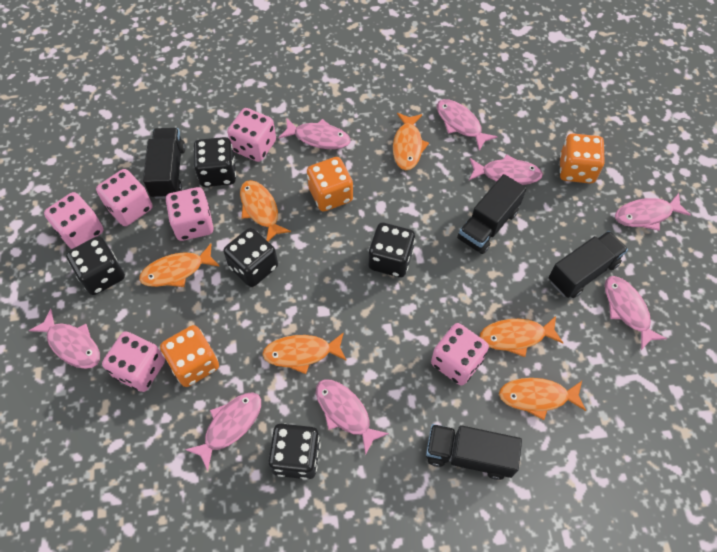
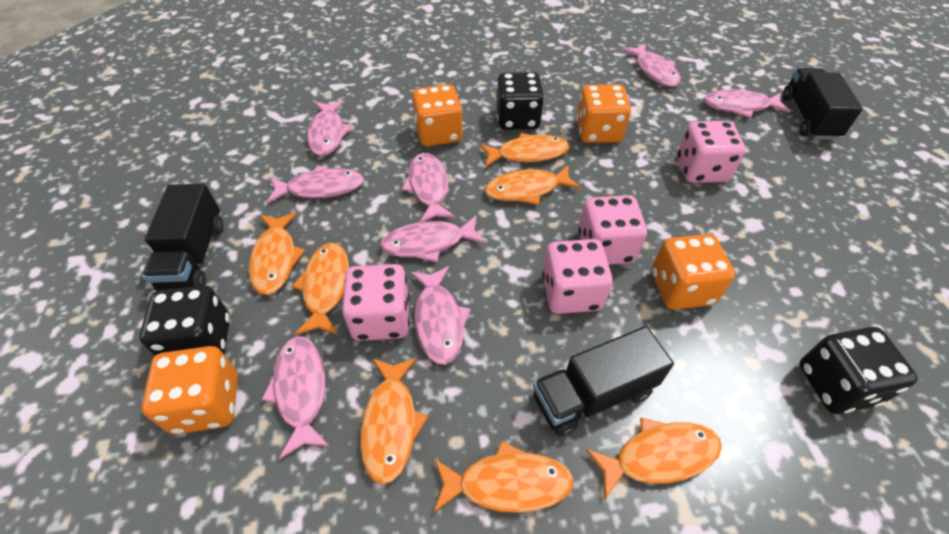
black dice: [66,236,125,295] [193,137,236,187] [223,228,278,287] [268,424,320,480] [369,223,415,278] = 5 -> [139,286,230,356] [496,72,544,130] [800,327,918,414] = 3
black truck: [143,128,186,199] [426,424,522,480] [457,174,526,254] [549,231,628,298] = 4 -> [142,184,224,291] [533,326,674,437] [782,68,863,140] = 3
orange dice: [160,325,219,387] [307,157,353,211] [560,134,605,183] = 3 -> [142,346,238,434] [412,84,463,146] [576,84,631,143] [652,234,735,310] = 4
orange fish: [139,243,220,287] [240,180,291,242] [262,332,347,374] [393,113,429,170] [480,316,563,357] [499,378,586,420] = 6 -> [249,212,305,295] [292,243,349,335] [360,358,428,484] [434,441,574,513] [480,133,570,167] [485,165,581,205] [586,418,722,500] = 7
pink dice: [44,192,104,249] [96,169,153,226] [102,331,165,392] [166,187,213,241] [227,108,276,162] [431,323,489,385] = 6 -> [342,264,410,341] [542,239,613,314] [578,195,647,265] [677,121,746,183] = 4

